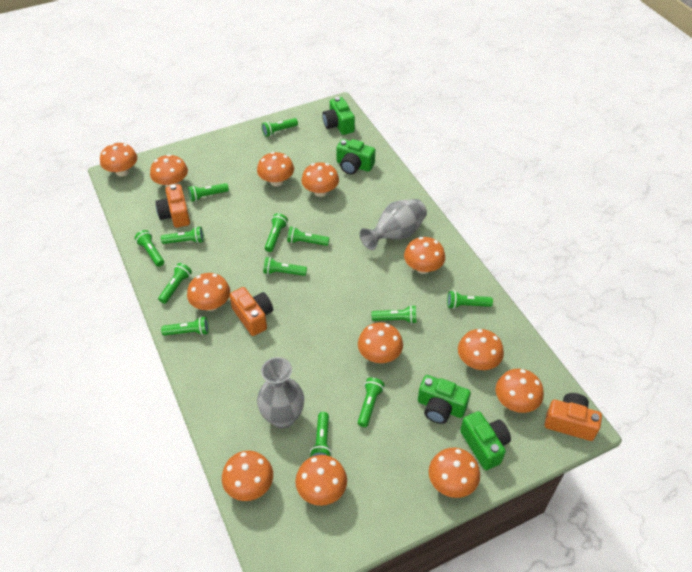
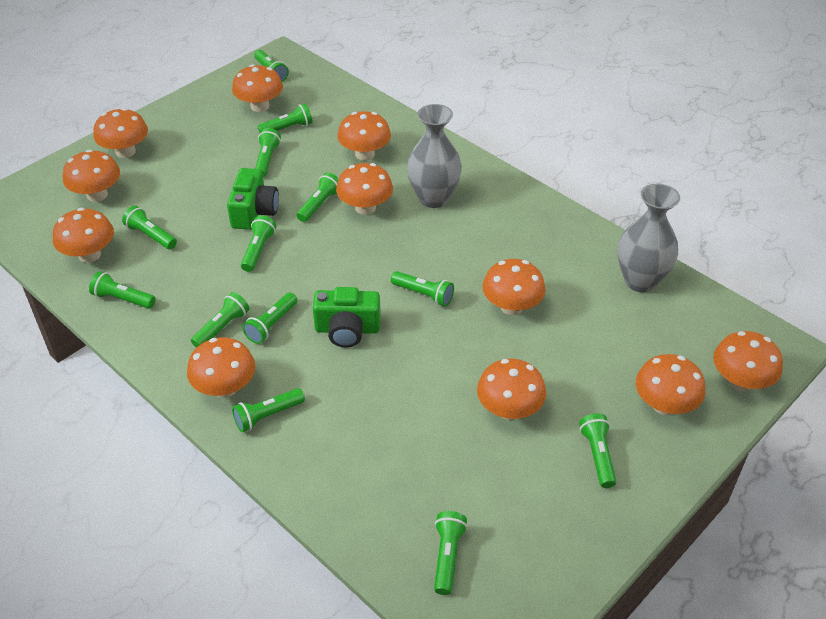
green camera: [322,97,355,135] [336,139,375,174] [418,375,471,424] [460,411,511,470] = 4 -> [227,168,279,230] [313,287,381,348] = 2
orange camera: [155,184,190,228] [229,287,273,336] [545,393,602,441] = 3 -> none = 0
orange mushroom: [100,143,137,177] [150,154,188,187] [187,273,230,311] [222,451,273,501] [257,152,294,186] [295,455,347,506] [301,162,339,197] [358,322,403,363] [404,237,445,274] [429,448,480,498] [458,329,504,370] [496,369,544,413] = 12 -> [53,208,114,263] [63,150,120,202] [93,108,148,158] [187,337,256,398] [232,64,283,112] [336,163,393,215] [337,111,391,160] [477,359,546,420] [482,259,546,315] [636,354,705,415] [713,331,783,391] = 11

